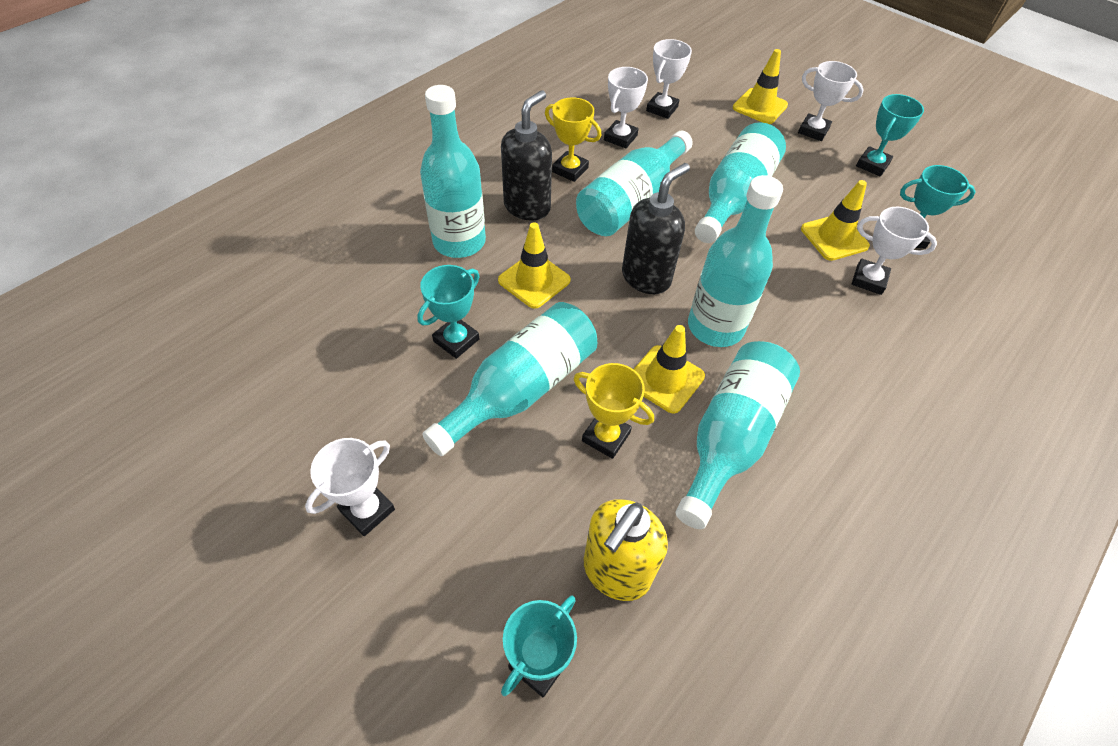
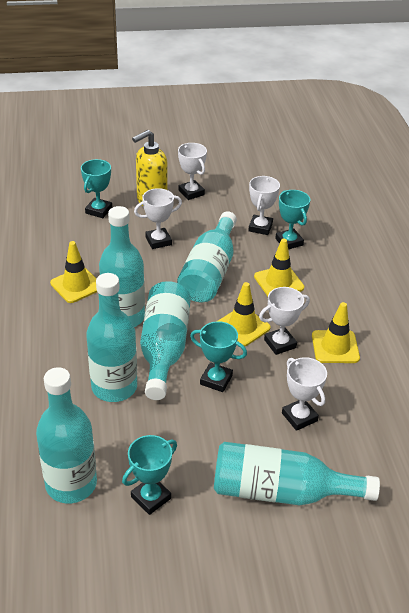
black soap dispenser: [501,90,552,221] [622,163,690,294] = 2 -> none = 0
yellow trophy: [545,97,602,182] [574,363,654,459] = 2 -> none = 0

